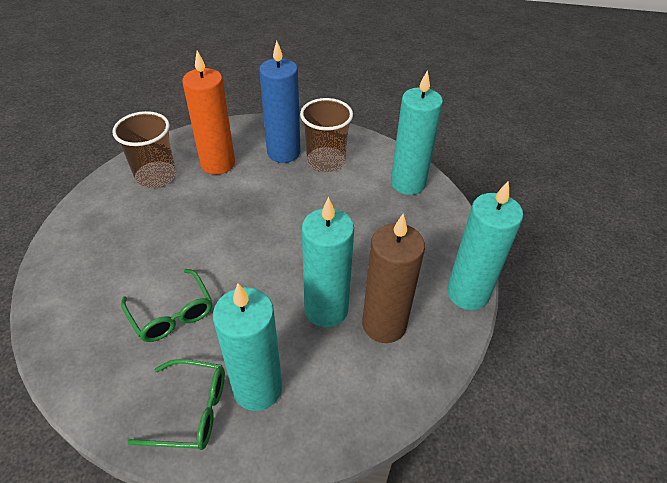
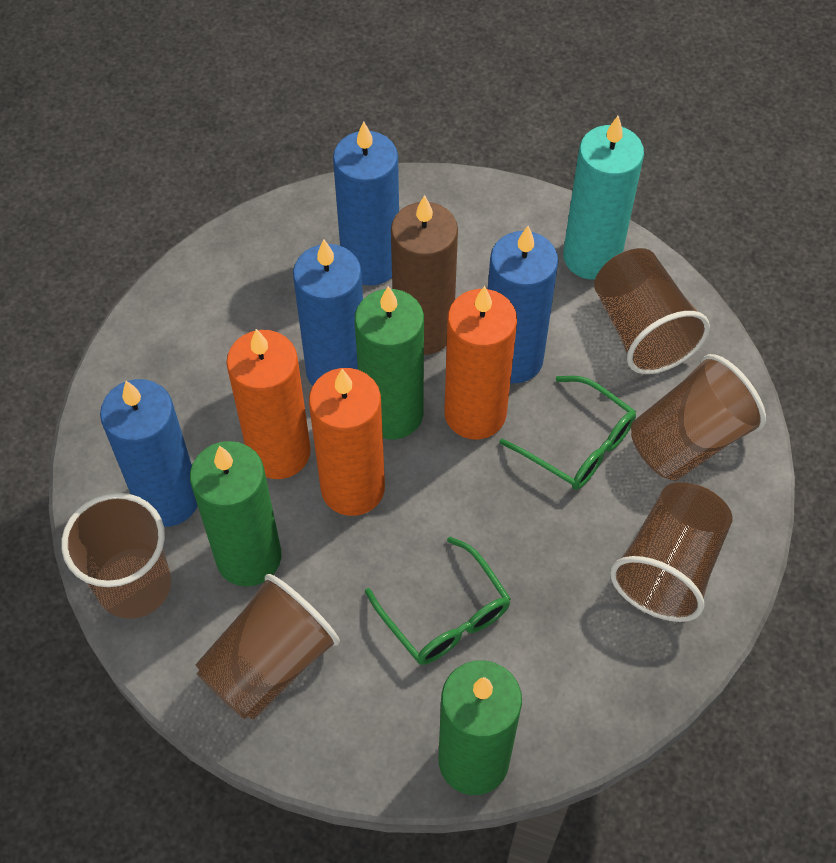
blue candle: [259,40,301,163] = 1 -> [100,379,198,527] [293,240,363,386] [333,122,399,286] [488,226,558,383] = 4
brown cup: [112,111,176,188] [300,98,353,172] = 2 -> [61,493,171,619] [195,574,340,720] [594,248,710,374] [610,482,733,622] [631,354,766,481] = 5
green candle: none = 0 -> [190,441,281,586] [355,286,424,439] [439,660,522,795] = 3
orange candle: [182,51,235,175] = 1 -> [226,329,311,479] [309,368,385,516] [444,286,517,440] = 3
turquoise candle: [213,283,282,411] [302,197,354,327] [391,70,443,195] [447,181,523,310] = 4 -> [563,116,644,280] = 1

